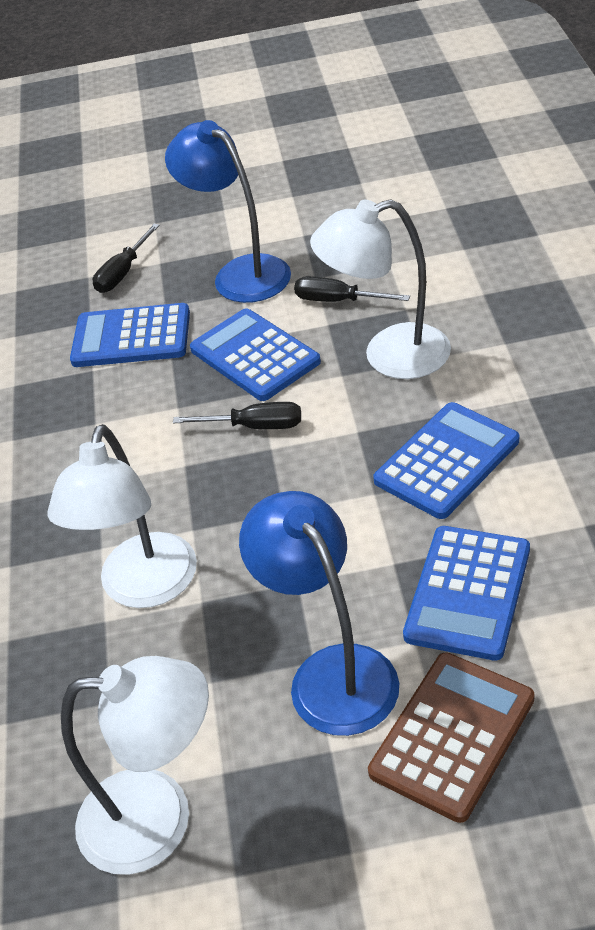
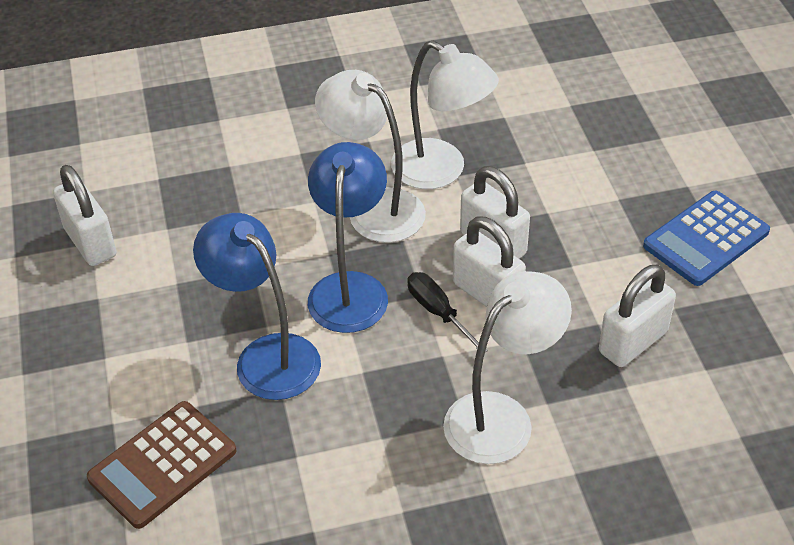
black screwdriver: [93,224,160,293] [173,402,301,429] [294,276,410,302] = 3 -> [407,272,488,352] = 1
blue calculator: [70,303,190,367] [190,308,321,401] [373,402,519,519] [403,526,530,661] = 4 -> [643,191,770,286] = 1
white padlock: none = 0 -> [53,165,116,266] [453,216,526,307] [460,166,530,259] [599,265,676,367] = 4

